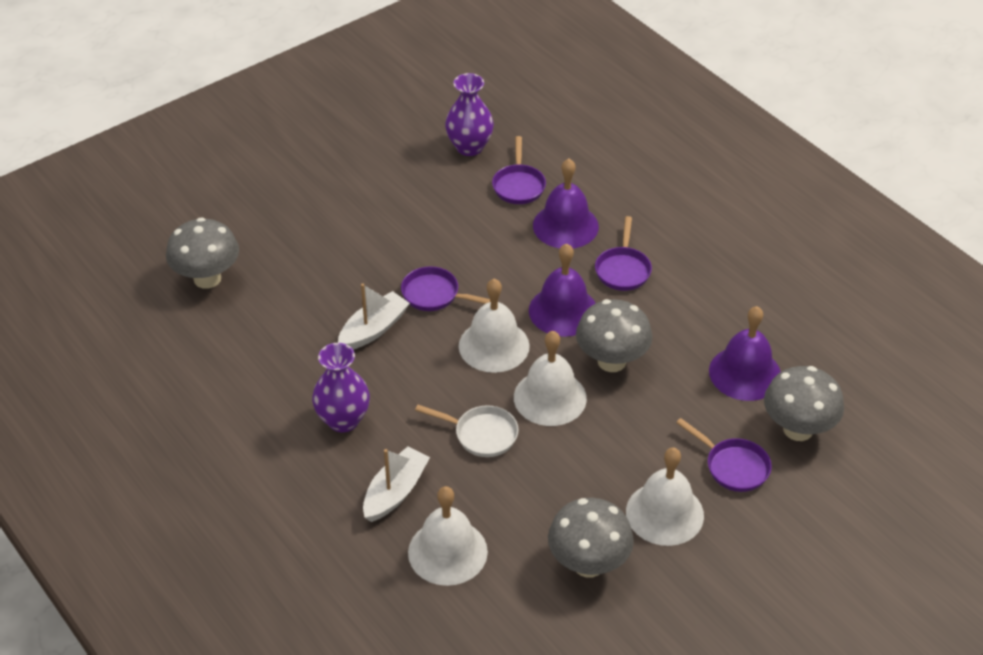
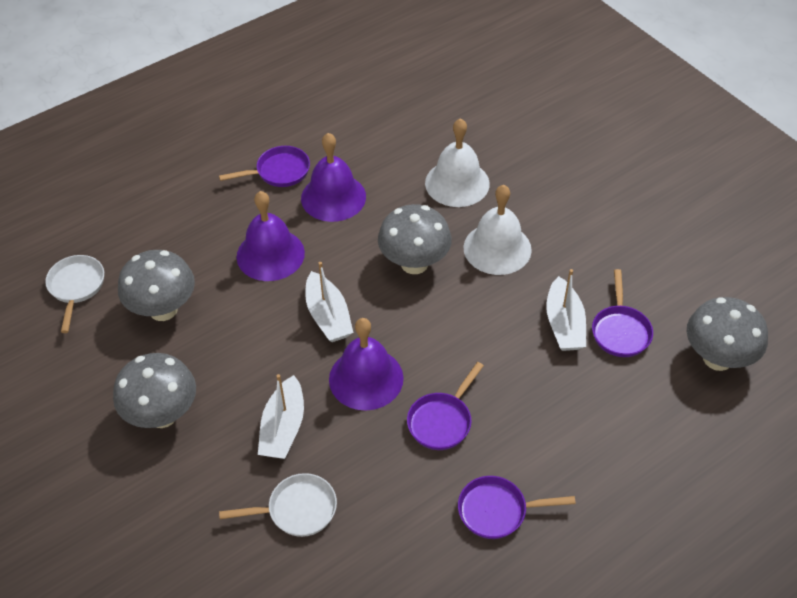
purple vase: [312,343,370,432] [445,73,494,156] = 2 -> none = 0
white bell: [408,486,488,586] [459,279,530,373] [514,331,587,426] [626,448,704,546] = 4 -> [425,118,490,207] [463,185,532,275] = 2
white boat: [338,283,410,350] [363,446,430,522] = 2 -> [258,374,304,459] [305,262,353,342] [546,269,586,351] = 3
white pan: [415,405,519,457] = 1 -> [45,255,104,333] [219,473,337,537] = 2

